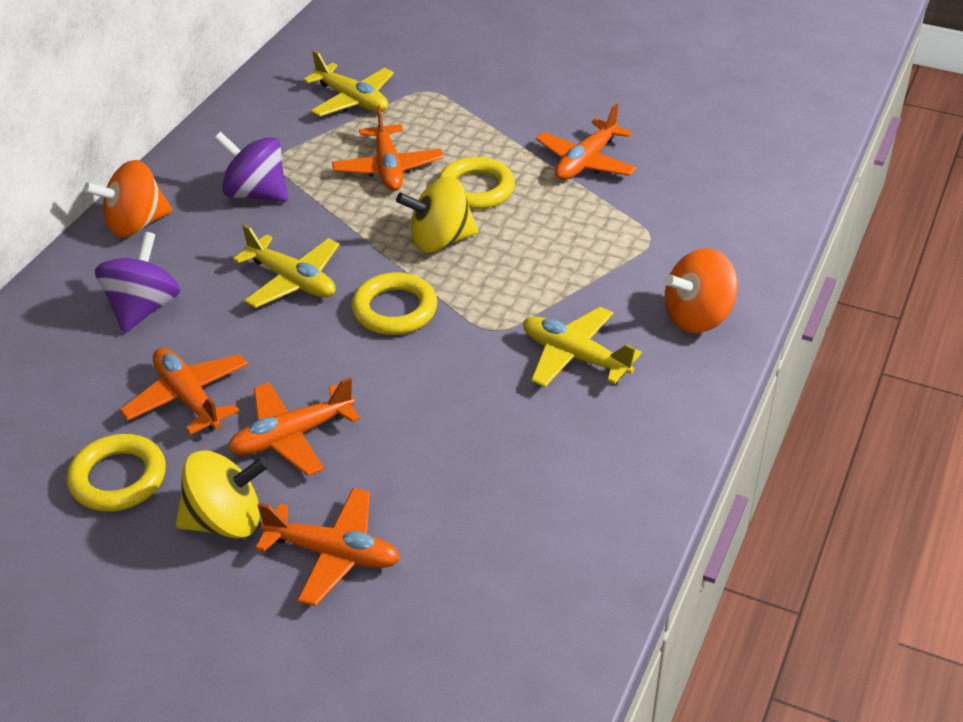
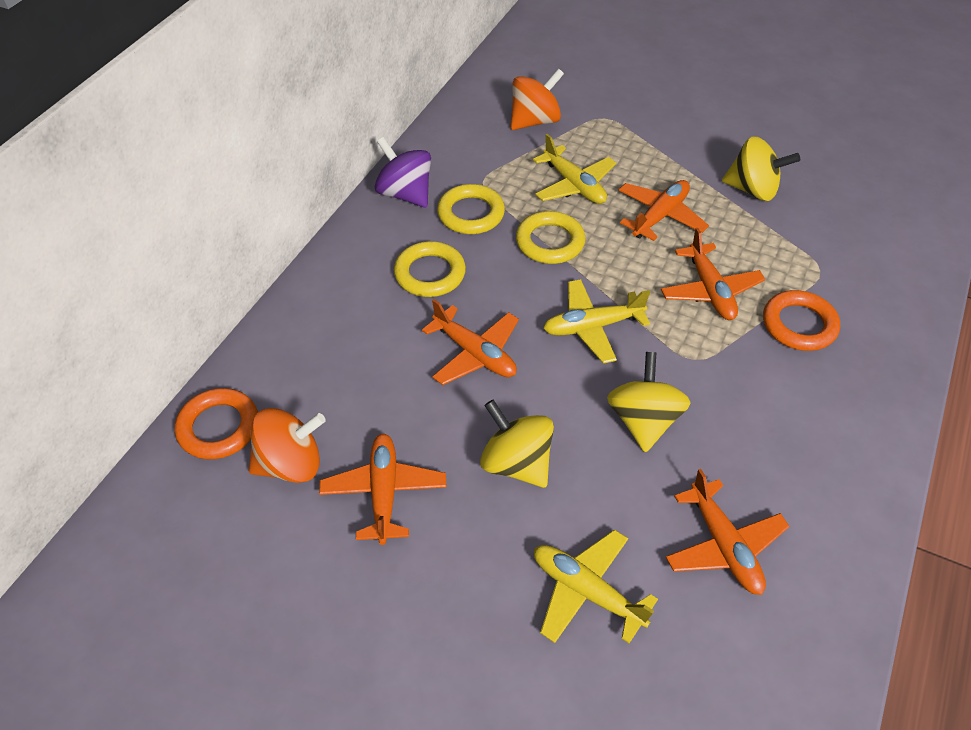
orange ring: none = 0 -> [175,388,258,459] [763,290,840,351] = 2
purple spinning top: [95,232,180,333] [214,132,288,202] = 2 -> [375,137,431,208] = 1
yellow spinning top: [176,451,269,538] [396,176,479,253] = 2 -> [480,400,554,488] [607,352,691,453] [722,136,800,201] = 3

